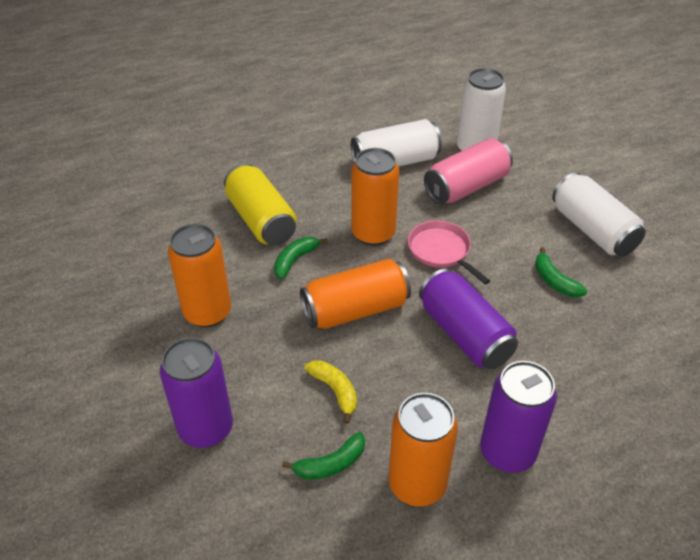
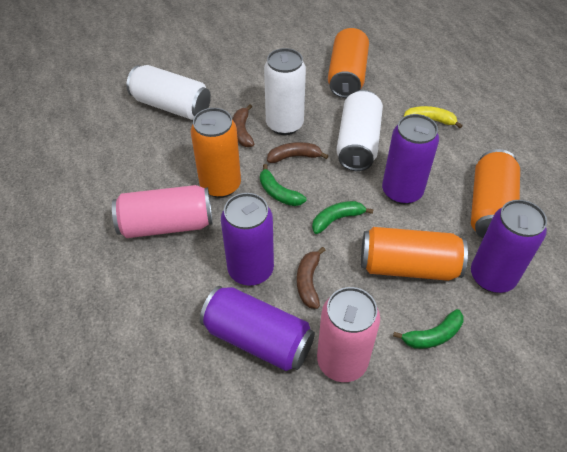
brown banana: none = 0 -> [232,104,254,147] [267,142,328,163] [297,247,325,309] = 3
pink can: [424,138,513,204] = 1 -> [112,185,212,238] [317,287,380,382] = 2
pink pan: [408,221,490,284] = 1 -> none = 0
purple can: [160,337,233,448] [419,269,518,369] [480,361,557,473] = 3 -> [200,286,315,371] [221,193,274,286] [382,114,439,204] [471,200,547,293] = 4
yellow can: [224,163,297,246] = 1 -> none = 0

